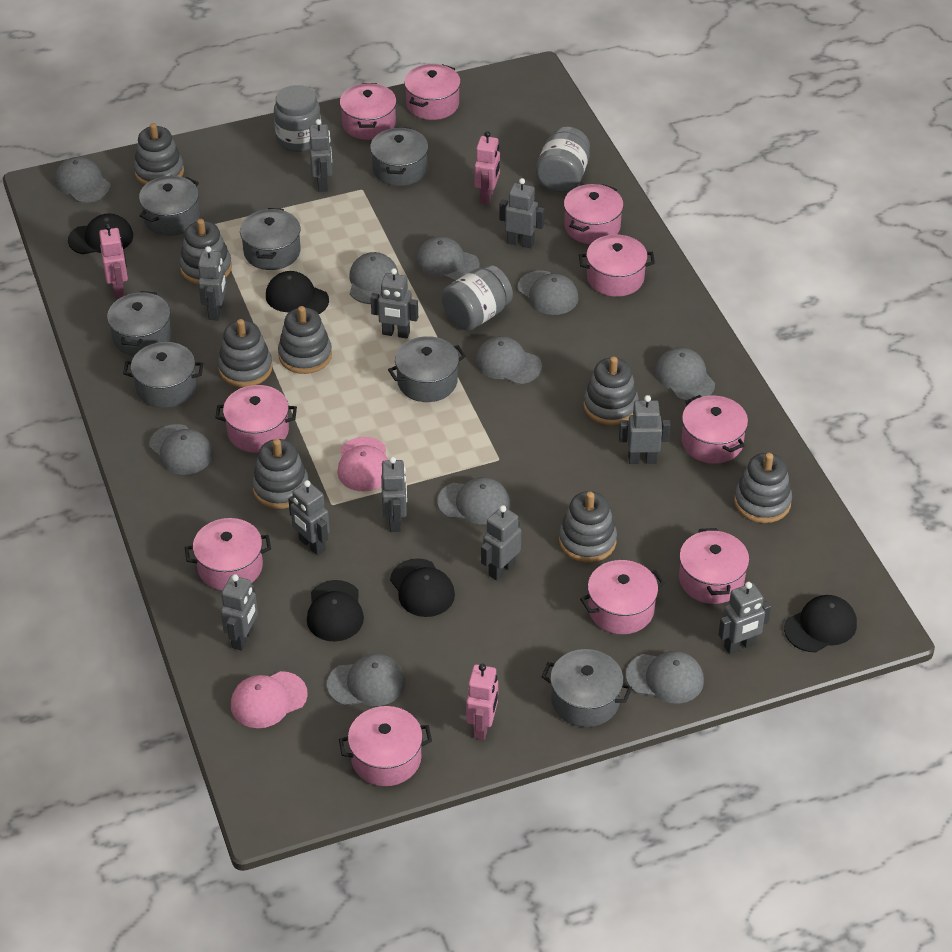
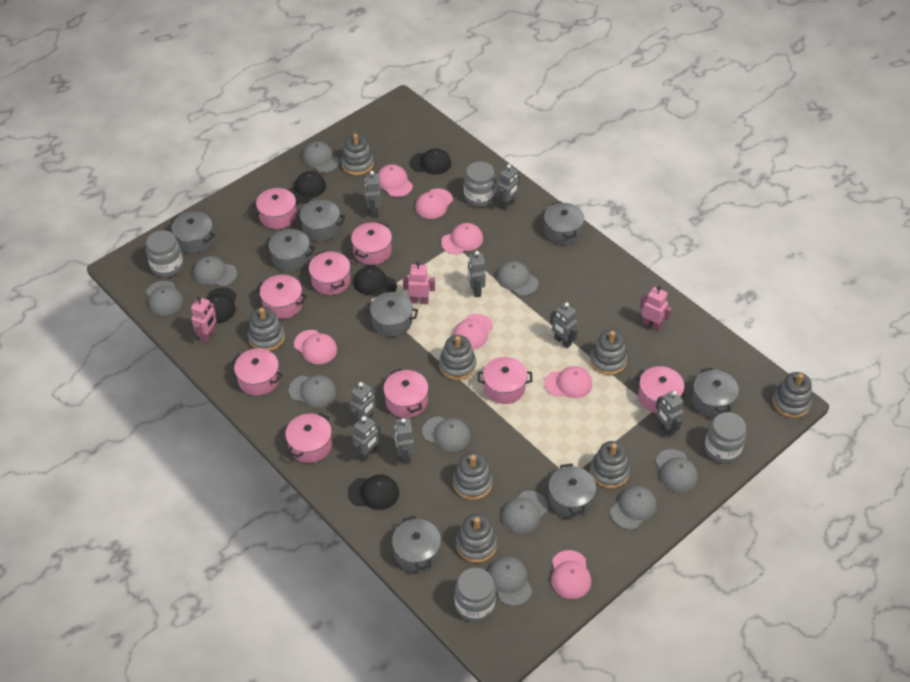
grey jar: [274,85,321,152] [442,265,513,331] [536,127,590,192] = 3 -> [146,230,183,277] [455,568,496,622] [464,162,496,207] [705,412,746,463] = 4
grey pot: [107,291,172,356] [123,342,204,408] [139,176,200,236] [240,208,301,270] [370,127,428,186] [388,336,466,402] [541,649,632,727] = 7 -> [170,211,215,253] [264,229,315,272] [295,200,345,241] [365,292,418,337] [392,516,441,572] [544,202,584,245] [549,464,596,518] [692,368,739,418] = 8
grey robot: [198,246,227,320] [221,574,258,651] [288,480,330,555] [309,119,332,192] [371,268,418,339] [381,457,407,532] [481,505,521,581] [499,178,545,248] [619,395,671,464] [718,582,771,654] = 10 -> [350,382,377,424] [352,415,381,462] [365,171,381,217] [395,418,414,464] [468,251,486,297] [497,164,520,210] [550,302,578,348] [656,390,683,437] = 8
pink cap: [231,671,308,728] [337,437,388,491] = 2 -> [294,330,337,364] [378,164,413,197] [415,188,453,219] [441,223,483,254] [453,314,493,350] [544,366,592,398] [551,550,591,599] = 7
pink pot: [185,518,271,591] [215,385,297,453] [339,706,432,786] [340,83,397,140] [404,64,461,120] [564,184,624,244] [579,234,655,297] [580,560,665,634] [679,528,749,604] [682,395,748,464] = 10 -> [231,349,282,396] [251,188,301,229] [256,275,307,319] [285,412,332,463] [309,251,351,295] [351,222,392,265] [383,368,428,418] [478,357,532,404] [635,366,688,414] = 9

